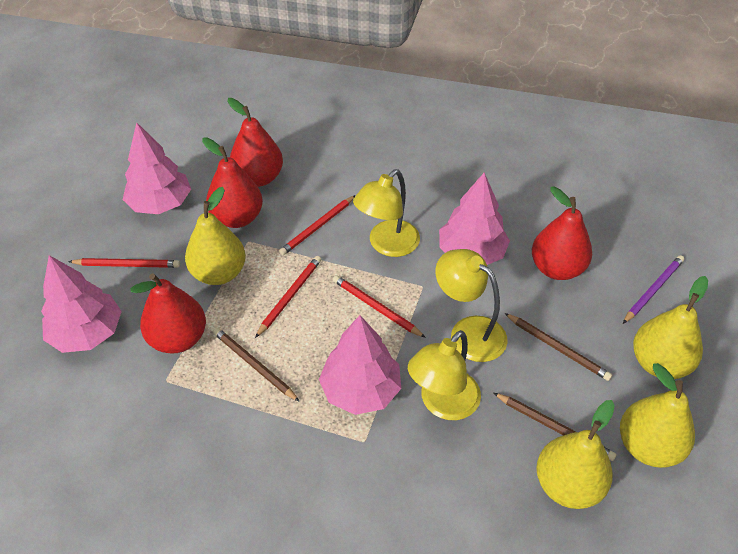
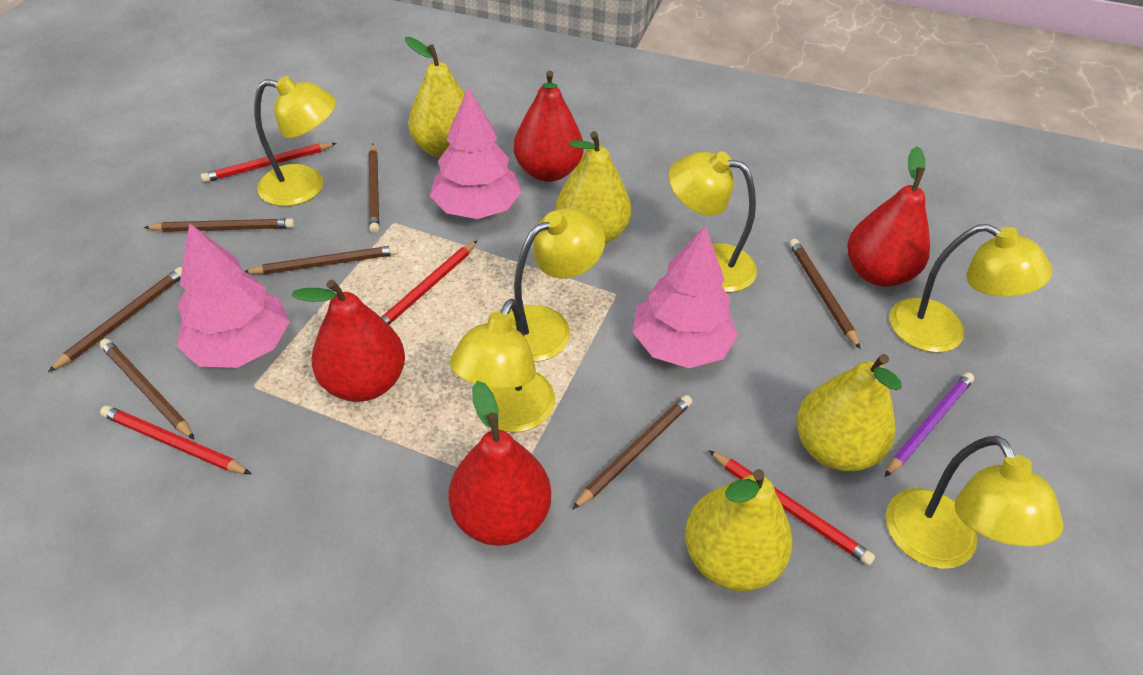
brown pencil: [213,328,300,402] [494,393,616,461] [505,313,612,381] = 3 -> [48,267,182,372] [100,339,195,440] [143,218,295,232] [244,245,398,274] [369,144,380,233] [572,395,692,510] [789,239,861,349] = 7
pink tree: [41,255,122,353] [123,122,191,214] [319,315,401,415] [439,172,510,265] = 4 -> [177,223,290,368] [430,87,522,219] [632,225,738,368] = 3
yellow lamp: [353,169,420,257] [408,330,481,420] [435,249,507,362] = 3 -> [254,76,336,206] [450,299,555,432] [509,208,605,362] [669,151,757,292] [886,436,1064,569] [889,224,1052,353] = 6

